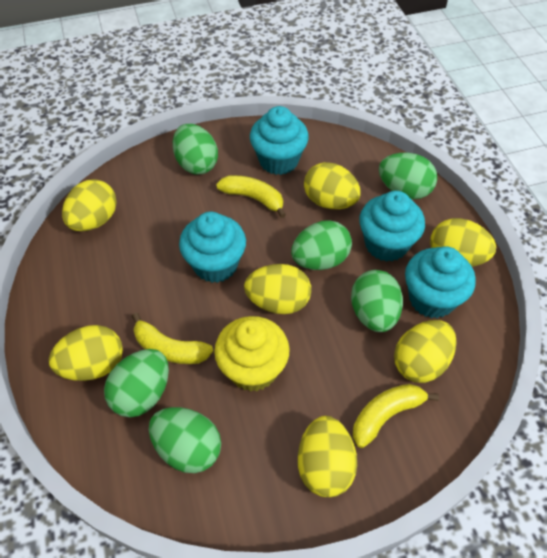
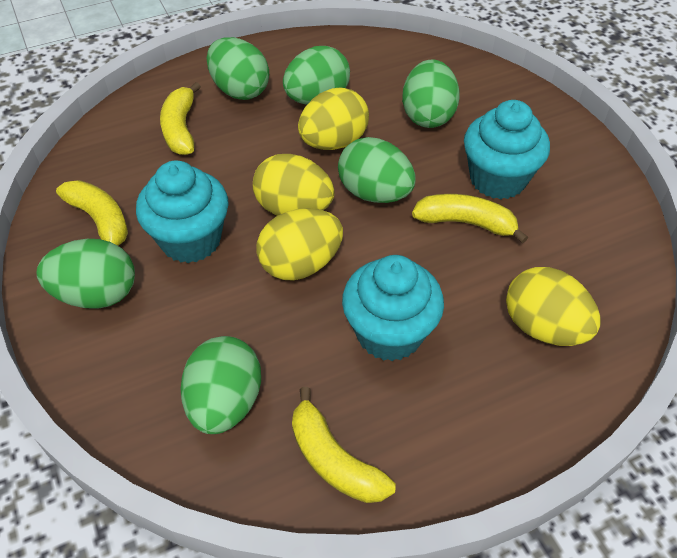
turquoise cupcake: [179,212,246,283] [250,106,309,175] [359,191,425,262] [405,246,476,318] = 4 -> [136,161,229,263] [342,255,444,361] [464,100,550,199] = 3
yellow banana: [132,313,213,364] [216,175,286,218] [353,384,439,448] = 3 -> [56,180,128,246] [160,82,201,155] [292,387,396,503] [412,194,528,244] = 4
yellow cupcake: [214,316,290,392] = 1 -> none = 0
yellow egg: [49,325,123,381] [62,179,117,231] [244,264,311,314] [298,416,357,497] [304,162,361,209] [394,320,457,383] [430,218,496,266] = 7 -> [253,154,335,216] [256,208,343,281] [298,88,369,150] [506,267,600,346] = 4

